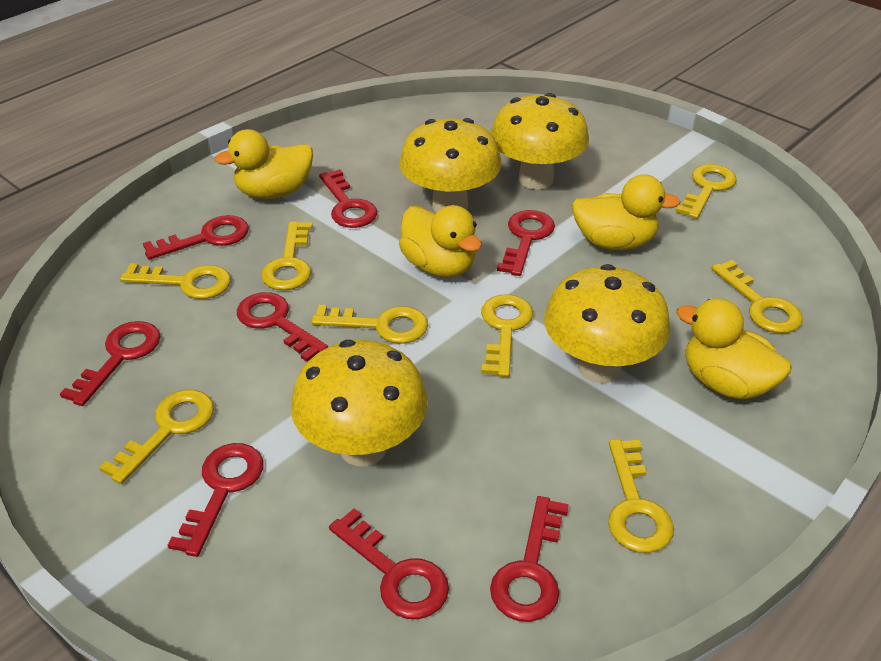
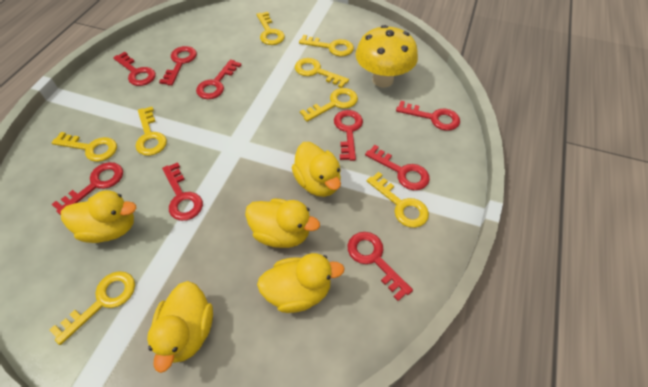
red key: [60,321,160,406] [143,215,249,260] [168,443,264,557] [237,292,328,362] [319,169,377,228] [329,508,449,619] [490,496,569,622] [497,210,555,276] = 8 -> [52,162,123,215] [113,52,156,86] [159,46,197,86] [162,162,203,221] [196,59,241,99] [334,110,363,161] [348,232,413,301] [365,145,430,190] [396,101,460,131] = 9
yellow duck: [215,129,313,199] [399,205,482,277] [572,175,680,250] [676,298,792,400] = 4 -> [61,190,136,243] [147,281,213,373] [245,198,320,248] [257,253,345,313] [291,142,341,197] = 5
yellow mushroom: [291,340,428,466] [399,118,502,213] [490,93,589,190] [544,264,671,383] = 4 -> [355,25,418,88] = 1

